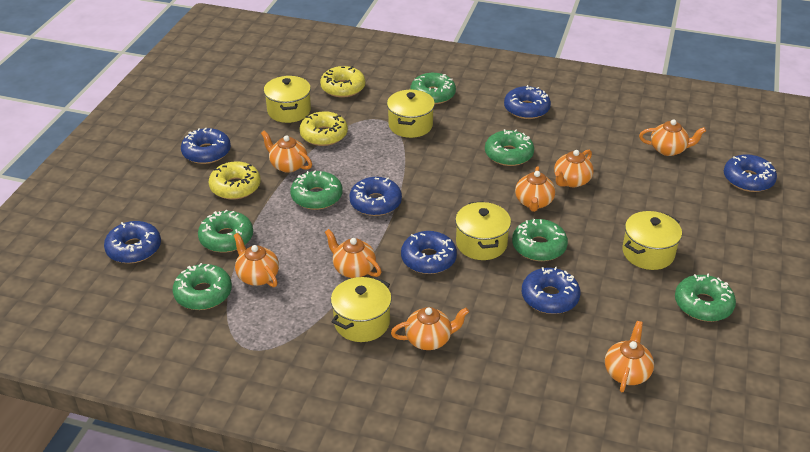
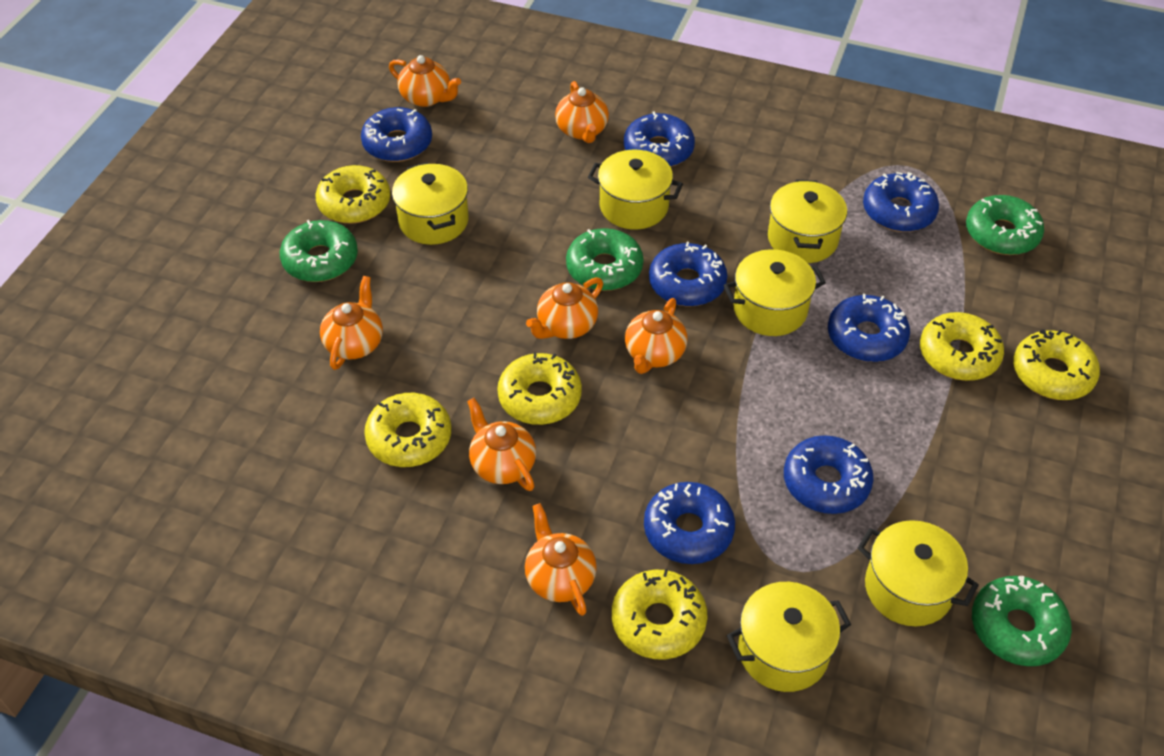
green donut: [173,263,232,310] [198,209,253,253] [290,171,343,210] [411,73,456,104] [485,129,534,166] [512,219,568,261] [675,273,736,322] = 7 -> [280,220,358,282] [566,228,644,291] [966,195,1044,255] [972,576,1072,666] = 4
orange teapot: [233,233,279,287] [261,131,312,173] [325,229,382,278] [391,307,469,350] [515,166,555,212] [554,150,594,187] [605,321,654,392] [639,119,706,156] = 8 -> [320,276,383,370] [389,55,461,107] [467,398,536,491] [525,503,597,616] [526,277,603,339] [555,81,609,143] [625,298,687,374] = 7
yellow donut: [209,161,261,200] [299,111,348,146] [320,66,365,98] = 3 -> [316,165,390,224] [364,393,451,467] [497,352,582,425] [612,569,708,660] [920,312,1004,381] [1013,330,1100,400] = 6
yellow pot: [264,76,311,123] [331,277,392,342] [387,90,435,138] [455,201,511,260] [622,211,682,270] = 5 -> [392,162,469,245] [588,150,683,230] [724,249,826,336] [727,582,851,692] [768,179,847,263] [858,520,979,626] = 6

